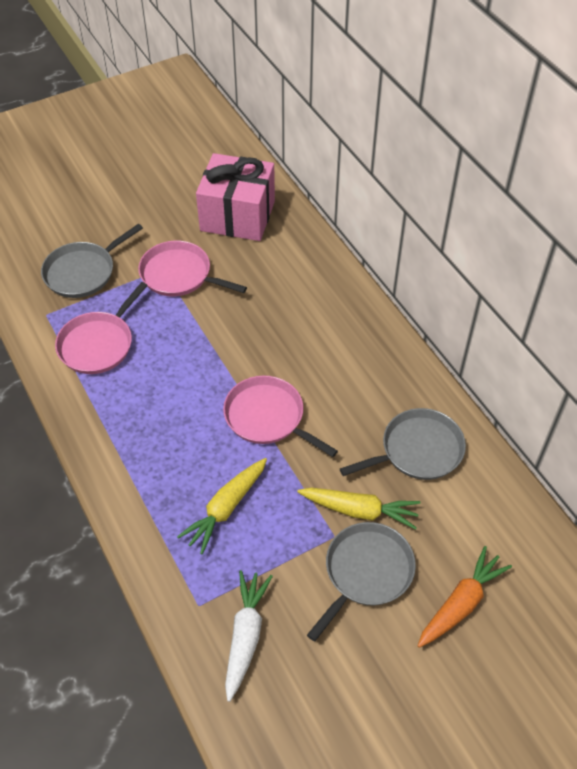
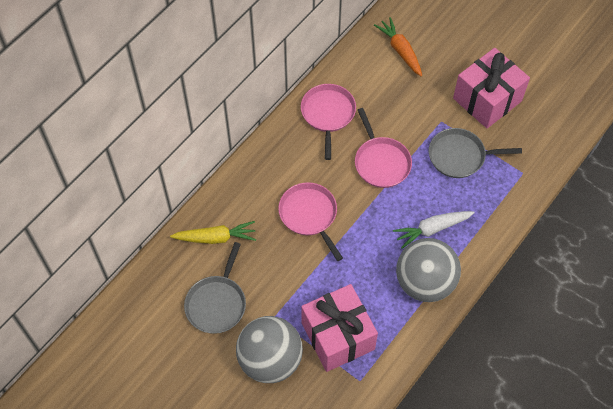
grey ball: none = 0 -> [236,316,303,383] [396,238,461,302] = 2
grey pan: [41,224,143,298] [307,522,416,641] [340,408,466,480] = 3 -> [184,242,246,334] [429,128,522,178] = 2
pink gift: [196,153,275,241] = 1 -> [301,284,378,372] [453,48,530,128] = 2
yellow carrot: [177,458,267,555] [297,488,421,530] = 2 -> [170,221,256,244] = 1

